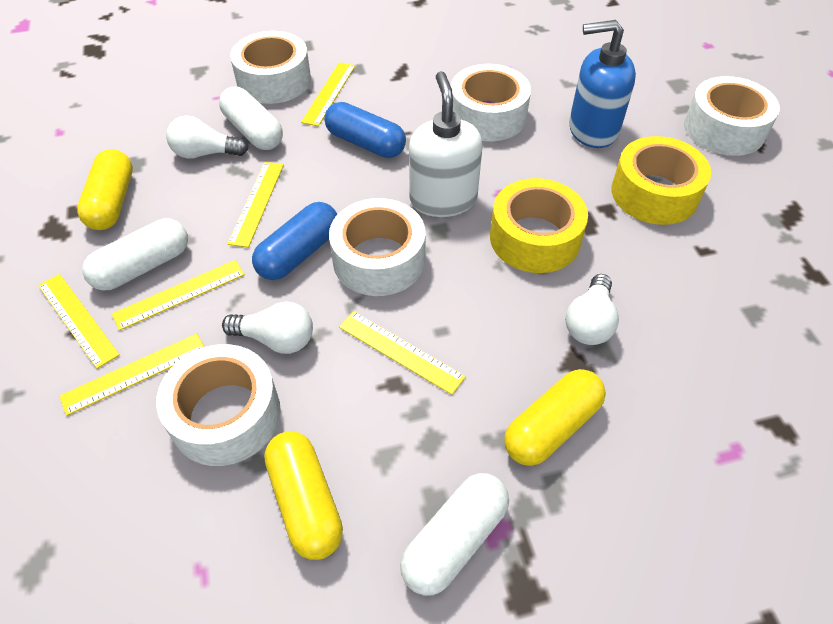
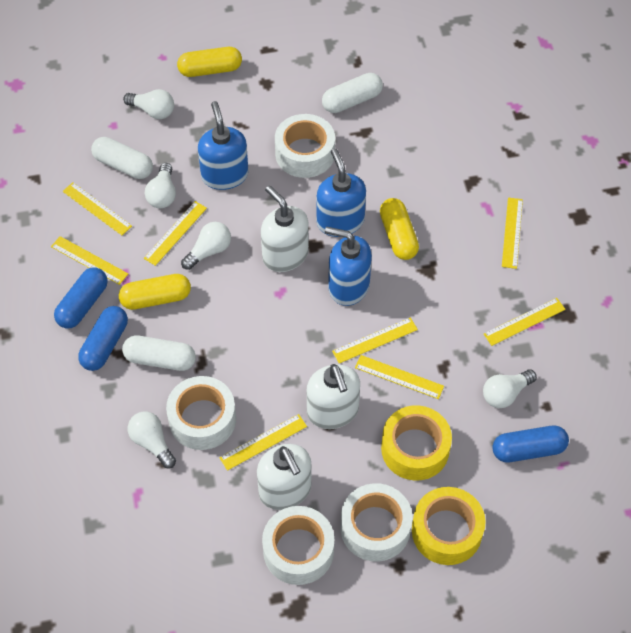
blue capsule: [252,202,338,280] [324,102,406,158] = 2 -> [54,267,108,329] [78,306,128,371] [492,426,569,462] = 3
blue soap dispenser: [569,20,636,148] = 1 -> [198,101,249,190] [317,148,366,237] [325,227,372,306] = 3
white light bulb: [166,116,248,159] [222,301,313,354] [565,274,619,345] = 3 -> [123,89,174,119] [128,411,176,468] [145,163,176,208] [181,222,231,270] [483,369,537,408] = 5
white soap dispenser: [409,71,483,217] = 1 -> [257,444,312,510] [261,185,309,272] [307,364,360,429] = 3
white tape: [156,344,281,466] [230,31,311,104] [329,198,426,296] [451,64,531,141] [684,76,780,156] = 5 -> [166,376,236,450] [262,506,335,585] [275,114,335,178] [340,483,412,562] = 4
yellow ruler: [38,274,120,369] [59,334,204,416] [112,260,245,331] [228,162,284,248] [301,62,355,126] [339,311,466,395] = 6 -> [51,236,128,285] [63,182,132,235] [144,201,207,266] [219,414,307,471] [332,318,418,364] [355,355,444,399] [484,298,565,346] [502,198,523,269] = 8

